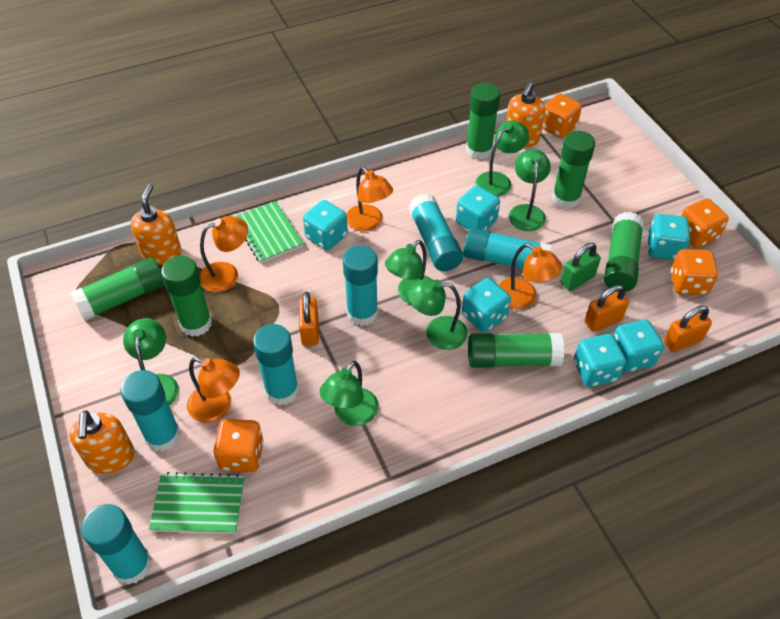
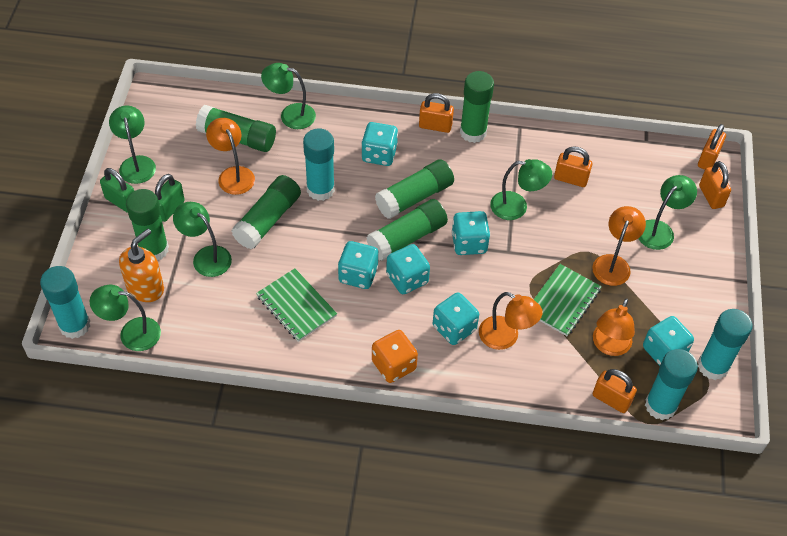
green padlock: [560,243,601,291] = 1 -> [100,168,134,213] [155,174,185,222] = 2
orange dice: [213,419,264,472] [542,93,582,138] [671,249,718,295] [681,199,729,248] = 4 -> [372,330,418,383] = 1
orange padlock: [299,292,319,346] [585,285,629,332] [664,306,712,352] = 3 -> [419,93,454,133] [554,146,592,187] [593,369,637,413] [698,124,726,170] [699,161,731,209] = 5
orange soap dispenser: [69,410,135,474] [131,184,182,265] [506,82,545,147] = 3 -> [119,229,164,302] = 1
turquoise glue stick: [81,504,152,585] [120,370,181,452] [253,324,299,406] [343,245,378,326] [409,194,463,271] [463,227,552,269] = 6 -> [40,266,90,339] [303,128,335,201] [645,349,698,420] [698,309,752,380] = 4

